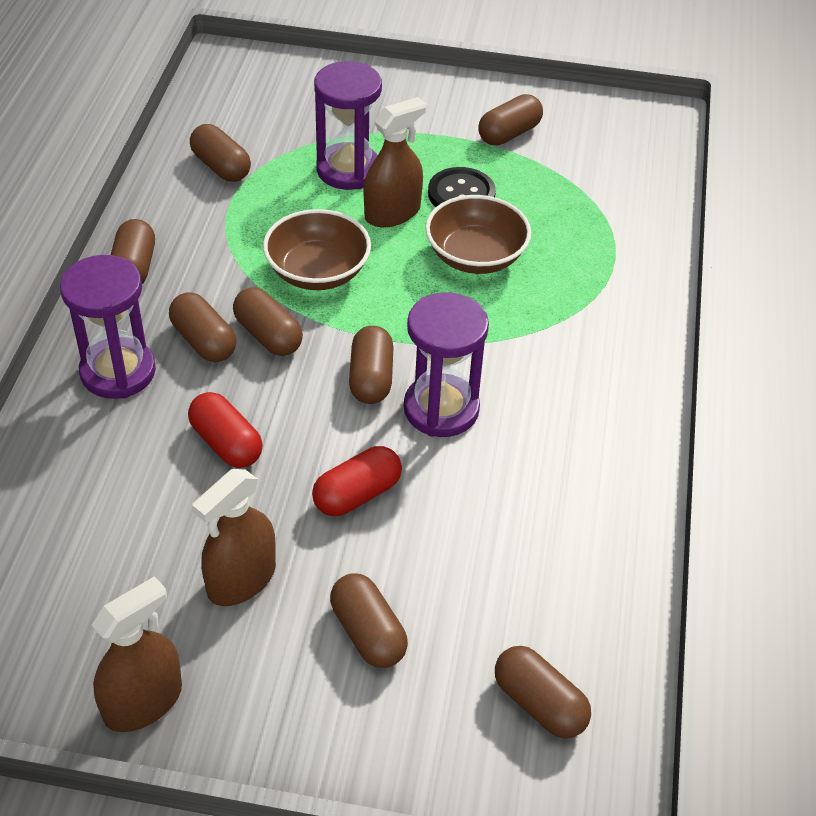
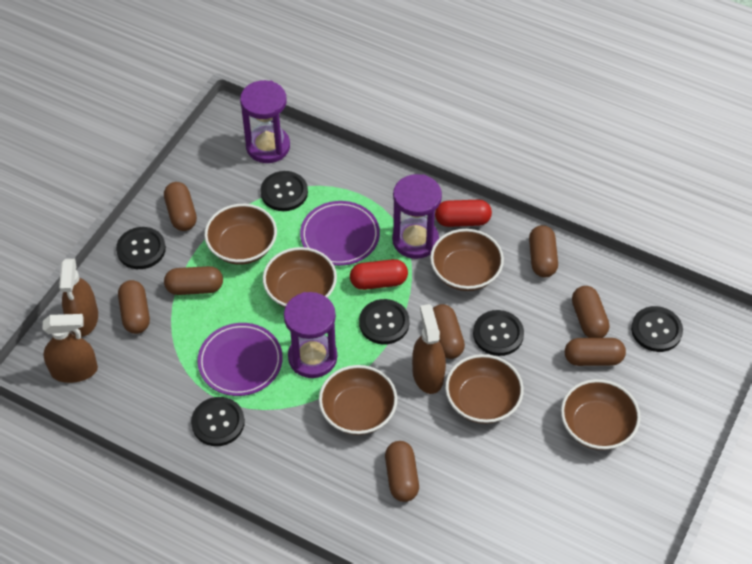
black button: [428,167,496,207] = 1 -> [116,227,166,269] [191,397,245,446] [260,171,308,211] [359,299,409,345] [473,310,524,356] [631,306,683,352] = 6
brown bowl: [263,209,371,290] [425,195,531,274] = 2 -> [204,204,277,265] [263,247,337,307] [319,365,397,435] [430,229,504,291] [445,354,524,424] [561,379,640,450] = 6
purple plate: none = 0 -> [197,323,283,396] [300,201,380,266] = 2

